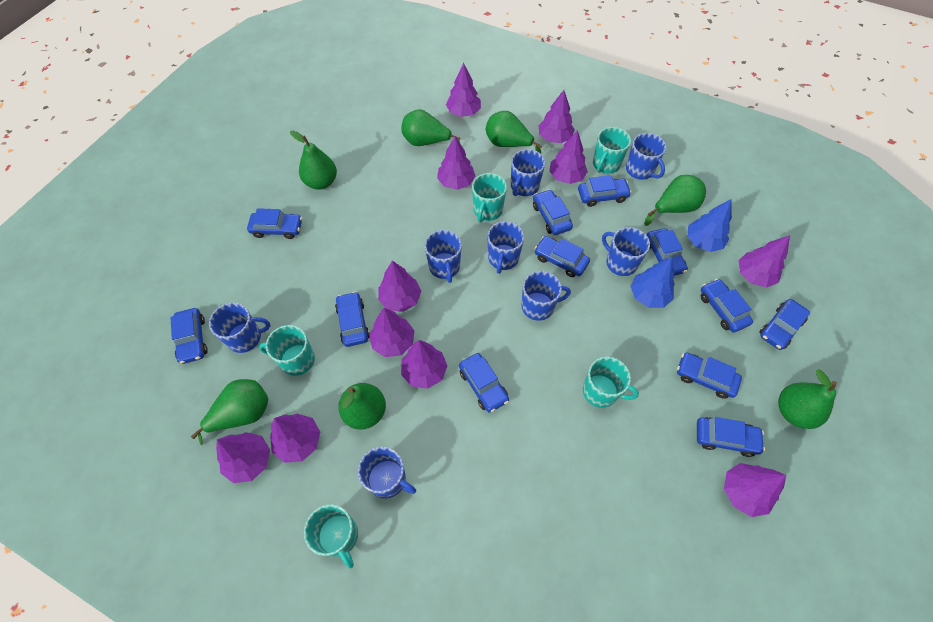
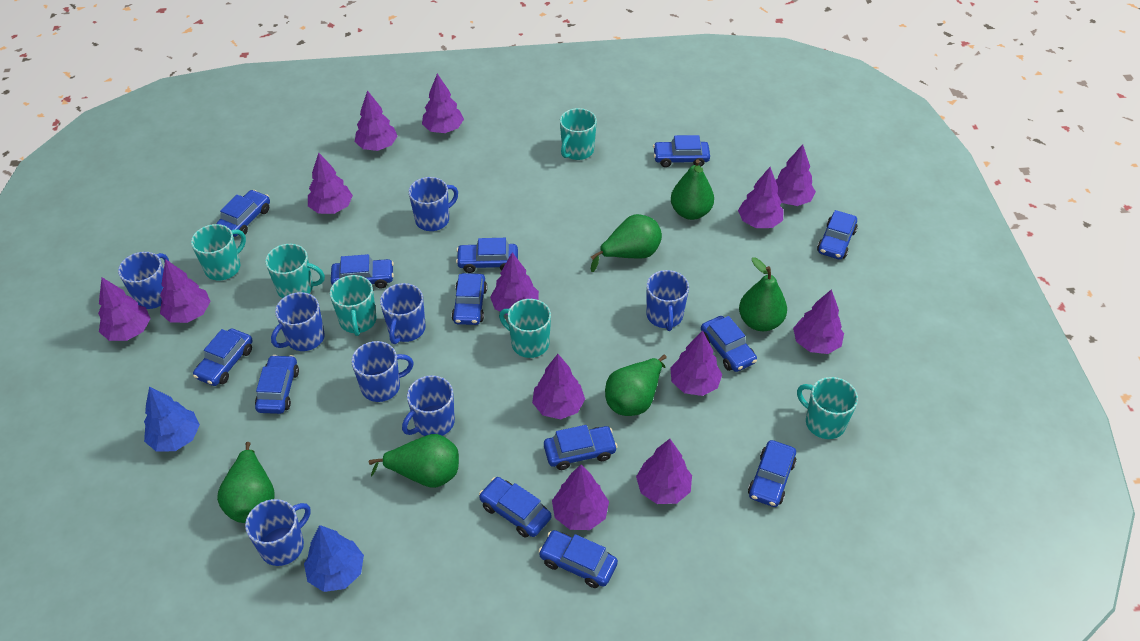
blue car: [170,308,208,364] [247,208,302,239] [335,292,370,347] [459,353,509,413] [533,189,573,235] [534,236,590,277] [578,175,632,207] [647,228,688,276] [677,352,742,399] [697,417,765,457] [701,279,753,333] [759,299,810,350] = 12 -> [193,328,253,386] [216,190,270,237] [255,355,299,414] [331,254,394,288] [452,273,487,325] [456,238,518,273] [479,477,551,538] [539,530,618,588] [544,425,617,470] [653,135,710,167] [701,316,757,372] [748,440,796,507] [817,210,858,260] = 13
green pear: [191,379,268,445] [290,131,337,190] [338,383,386,430] [401,109,460,146] [486,111,542,154] [644,175,706,226] [778,369,837,429] = 7 -> [217,442,275,523] [369,434,459,488] [591,214,662,272] [605,355,667,416] [671,159,714,220] [739,257,787,331] = 6
purple tree: [216,432,270,483] [270,414,320,463] [369,308,414,357] [378,261,421,312] [401,340,447,389] [437,136,475,190] [446,63,481,117] [538,90,575,143] [549,130,588,184] [724,463,786,517] [739,235,790,288] = 11 -> [98,278,151,341] [160,259,211,323] [308,152,353,214] [355,90,397,151] [422,74,464,133] [490,252,539,315] [532,354,585,419] [552,465,609,530] [636,439,692,504] [670,330,722,396] [738,167,784,228] [776,144,816,206] [793,289,844,354] = 13
turquoise mug: [259,325,315,376] [304,504,358,568] [472,173,507,222] [583,357,639,408] [593,127,631,174] = 5 -> [191,224,246,281] [265,244,325,298] [330,275,377,336] [499,299,551,358] [560,108,597,160] [797,377,858,439] = 6

